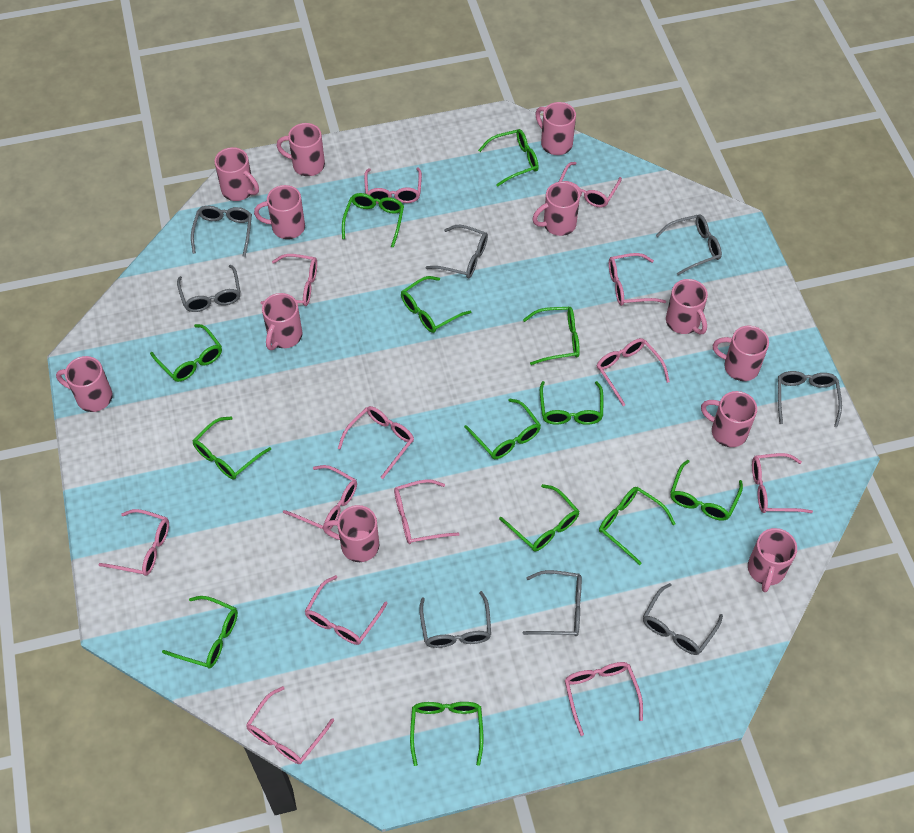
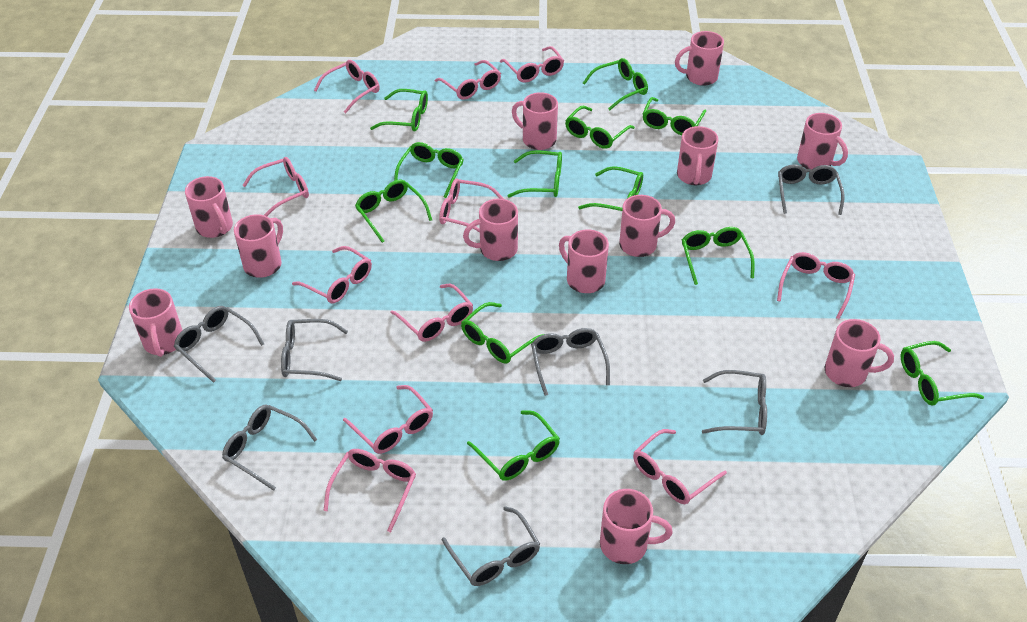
green glasses: [150,324,222,382] [162,596,238,668] [193,416,271,480] [342,193,404,247] [401,276,471,333] [410,702,484,766] [464,399,541,459] [478,129,539,187] [499,484,579,551] [523,307,580,365] [540,381,603,425] [599,487,675,565] [670,460,743,521] = 13 -> [355,180,432,243] [370,89,428,131] [394,142,464,198] [461,302,544,363] [467,410,560,481] [507,150,562,198] [565,106,635,149] [578,166,643,211] [583,58,648,110] [643,97,706,135] [682,227,755,285] [901,341,984,406] = 12
grey glasses: [177,265,241,312] [191,206,252,257] [419,591,491,648] [425,225,488,278] [523,570,582,636] [643,583,723,655] [656,214,722,275] [778,371,842,427] = 8 -> [174,306,264,383] [222,404,317,491] [281,319,348,381] [442,506,540,586] [531,328,610,396] [702,370,767,435] [778,164,844,215] = 7
pink glasses: [98,509,169,576] [246,686,334,764] [261,254,317,306] [283,465,357,529] [305,575,388,645] [338,406,414,479] [364,168,422,204] [394,479,460,544] [559,162,622,207] [565,662,643,736] [597,338,670,406] [609,253,666,306] [752,453,813,513] = 13 -> [242,157,309,216] [292,246,372,303] [314,60,380,113] [324,449,416,532] [343,385,433,454] [391,284,473,342] [435,60,501,100] [439,178,504,232] [500,46,564,83] [633,429,727,504] [777,252,855,319] = 11

